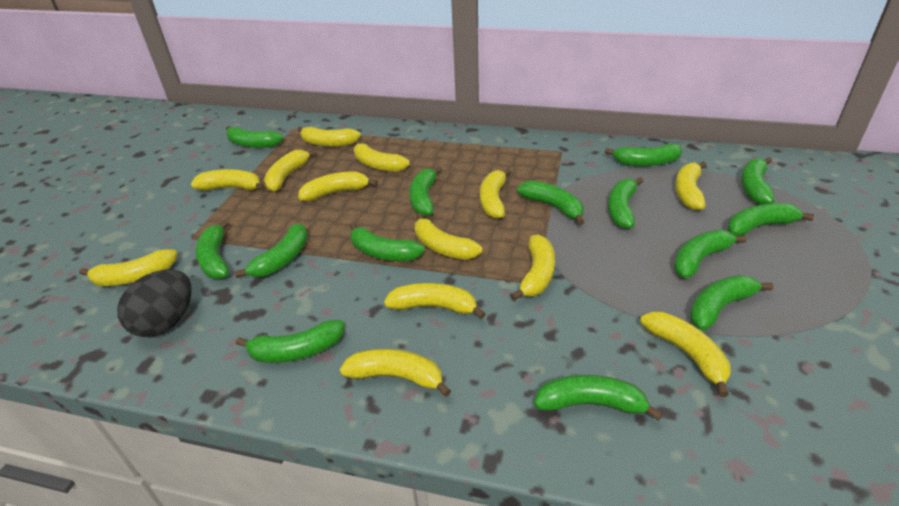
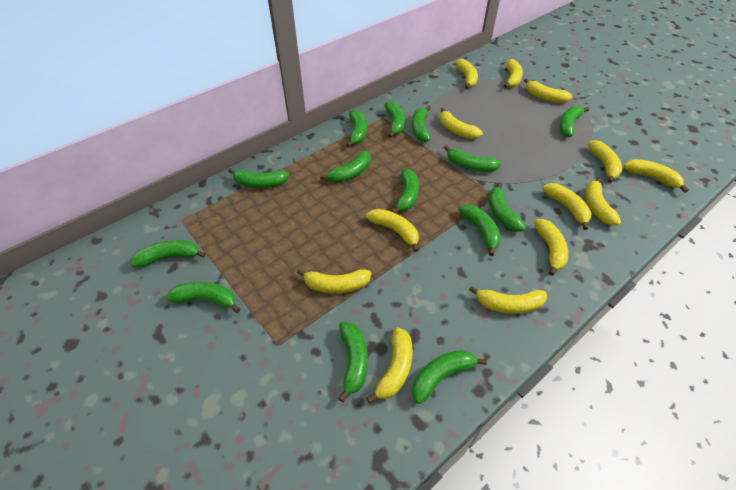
black egg: [117,270,192,337] = 1 -> none = 0

